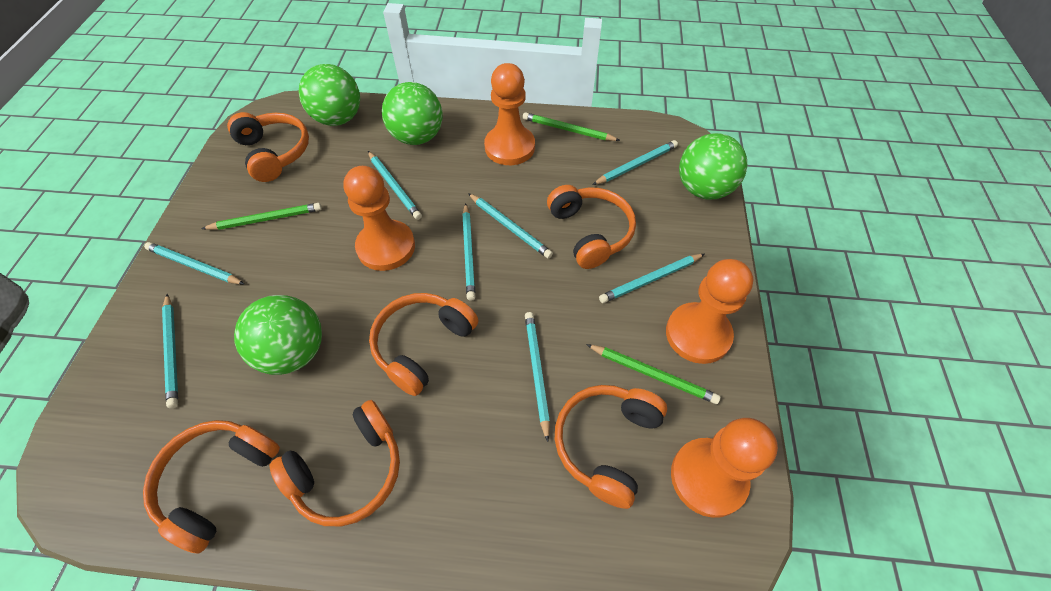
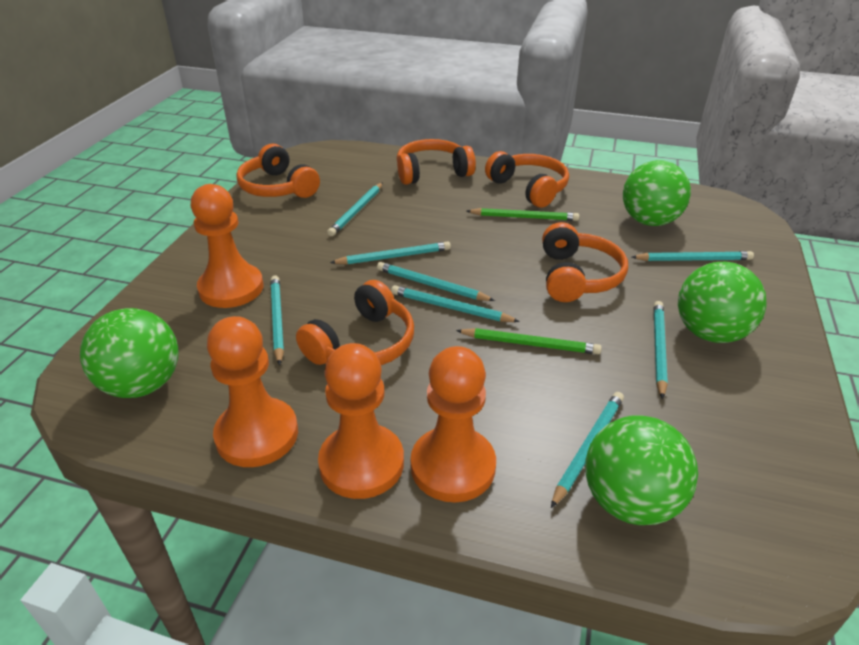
green pencil: [201,203,322,230] [523,112,620,141] [586,344,720,404] = 3 -> [456,328,602,354] [467,208,579,221] = 2
orange headphones: [143,420,280,554] [227,112,309,182] [269,400,400,526] [369,293,478,396] [547,185,636,269] [555,385,667,509] = 6 -> [236,144,320,198] [296,280,414,365] [397,139,476,185] [485,151,569,208] [542,222,628,302] = 5

